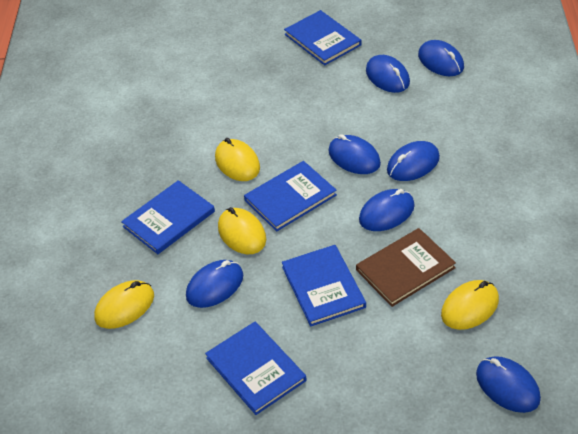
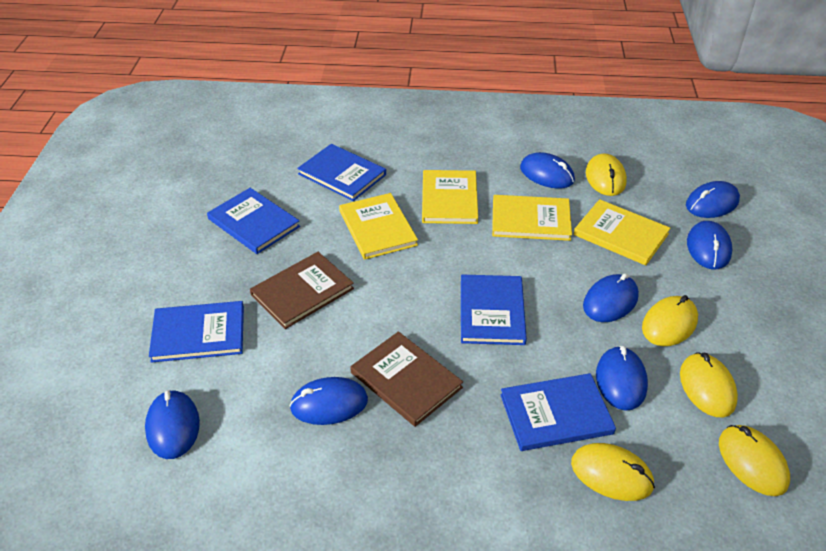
brown book: [356,228,456,307] = 1 -> [250,252,354,329] [350,331,463,427] = 2
yellow book: none = 0 -> [339,193,418,260] [422,170,478,224] [492,195,572,241] [573,199,671,266] = 4
yellow mouse: [94,280,154,329] [215,138,260,181] [218,207,266,254] [441,280,499,330] = 4 -> [571,443,655,501] [586,153,627,196] [642,295,698,346] [680,352,738,417] [719,425,790,496] = 5

